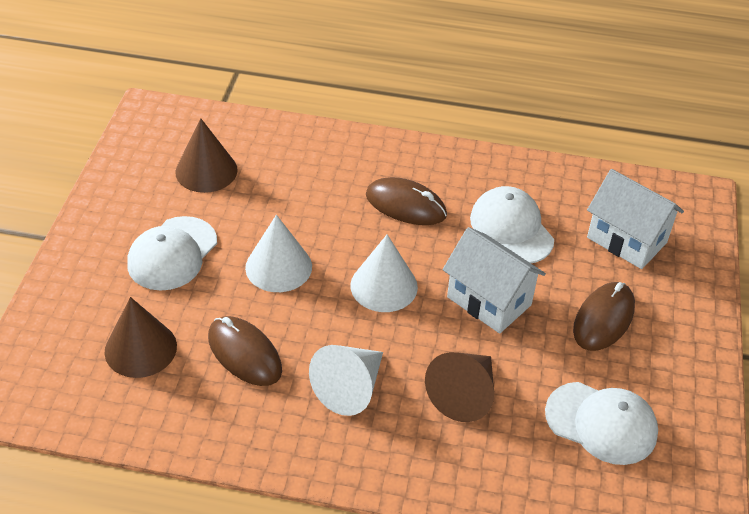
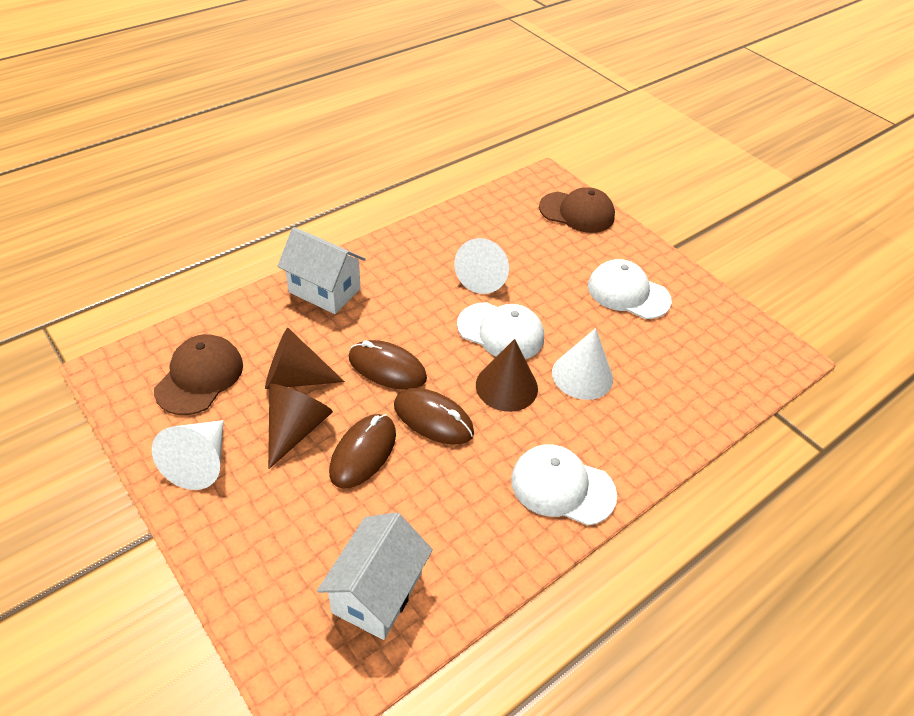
brown cap: none = 0 -> [154,334,243,415] [539,187,615,233] = 2

